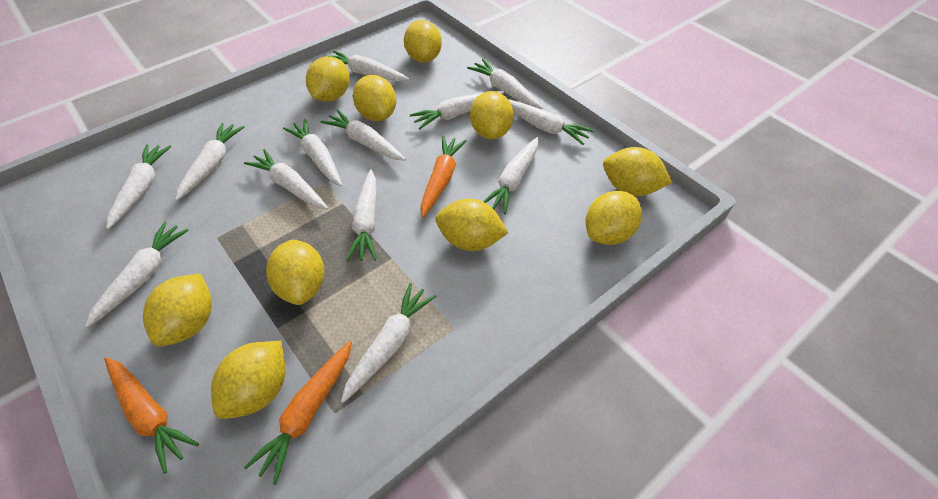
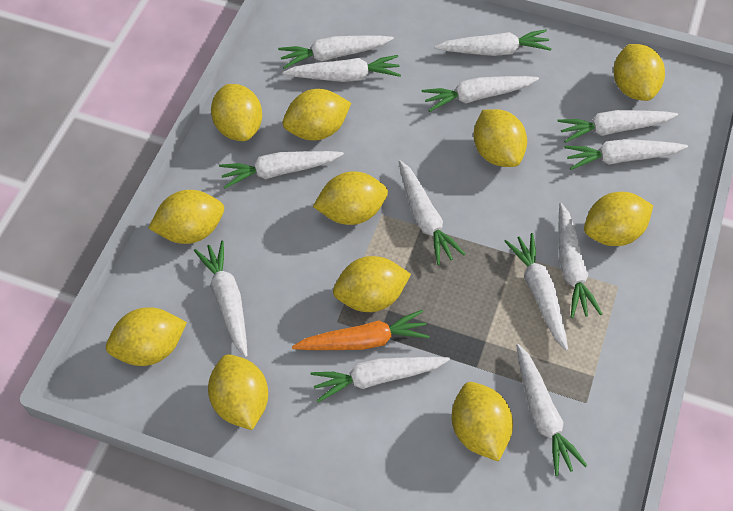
orange carrot: [104,357,199,474] [244,341,352,485] [421,136,467,217] = 3 -> [292,310,430,350] = 1
yellow lemon: [143,274,212,346] [211,341,286,419] [266,240,325,305] [306,56,350,102] [353,75,396,121] [404,20,442,63] [435,199,508,251] [470,91,514,139] [586,191,642,245] [603,147,672,196] = 10 -> [106,307,187,366] [148,190,224,244] [208,354,268,430] [211,84,262,141] [283,89,351,141] [313,171,388,225] [333,256,411,312] [452,382,513,462] [473,109,527,167] [584,192,653,246] [613,44,665,101] = 11

